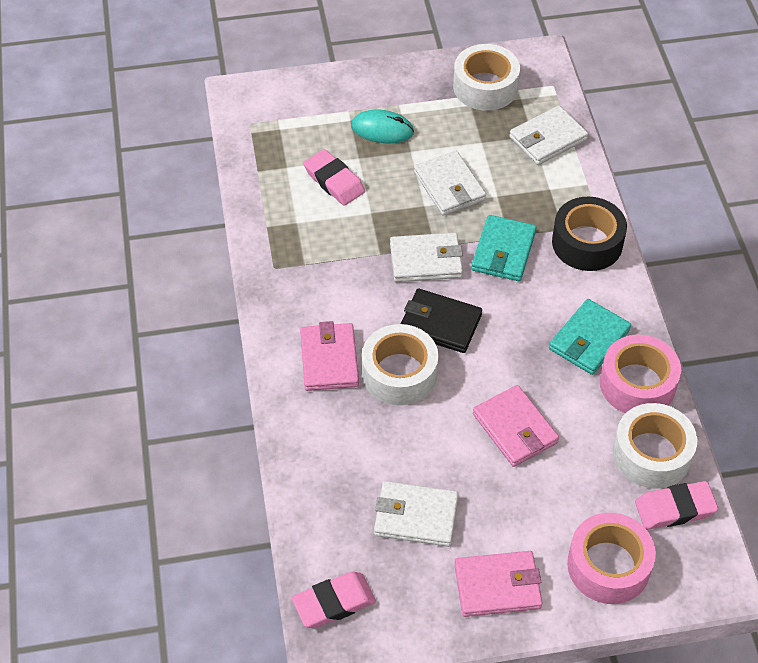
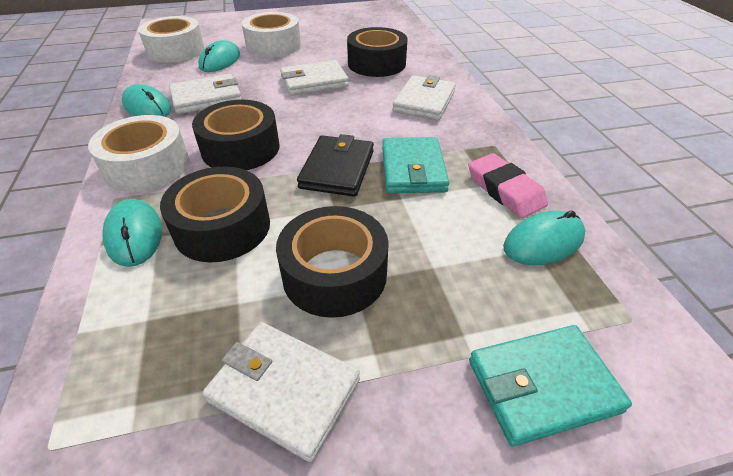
black tape: [552,197,627,271] = 1 -> [160,167,270,262] [192,100,280,170] [276,206,389,318] [347,27,408,77] = 4
pink eraser: [292,572,376,628] [303,149,365,206] [635,481,718,530] = 3 -> [468,153,548,218] = 1
pink tape: [567,513,656,604] [600,335,681,413] = 2 -> none = 0
pink wallet: [300,321,359,391] [454,551,543,617] [473,385,559,467] = 3 -> none = 0
turquoise mouse: [351,109,414,143] = 1 -> [102,199,162,267] [122,84,171,117] [198,40,240,72] [503,210,585,265] = 4

